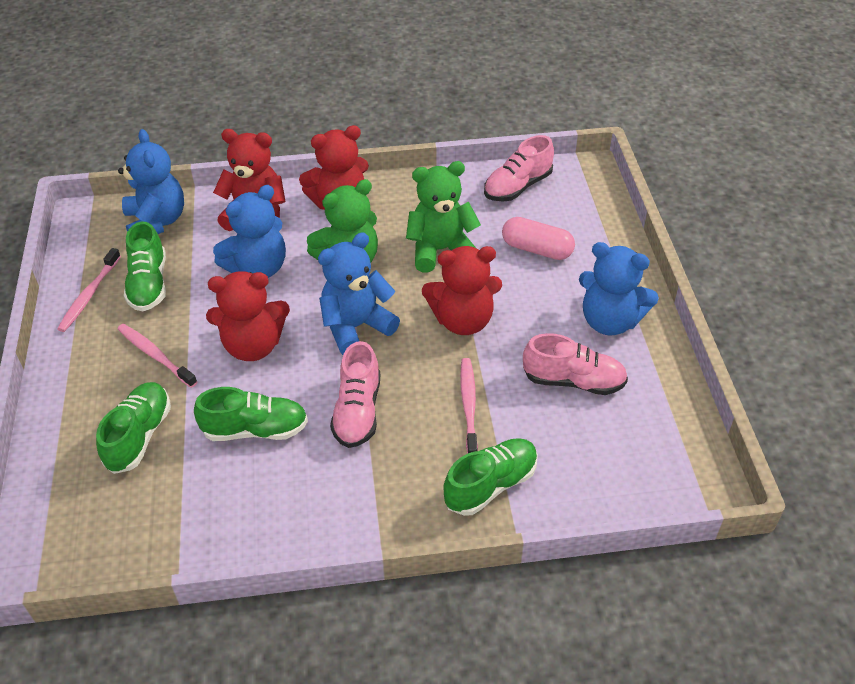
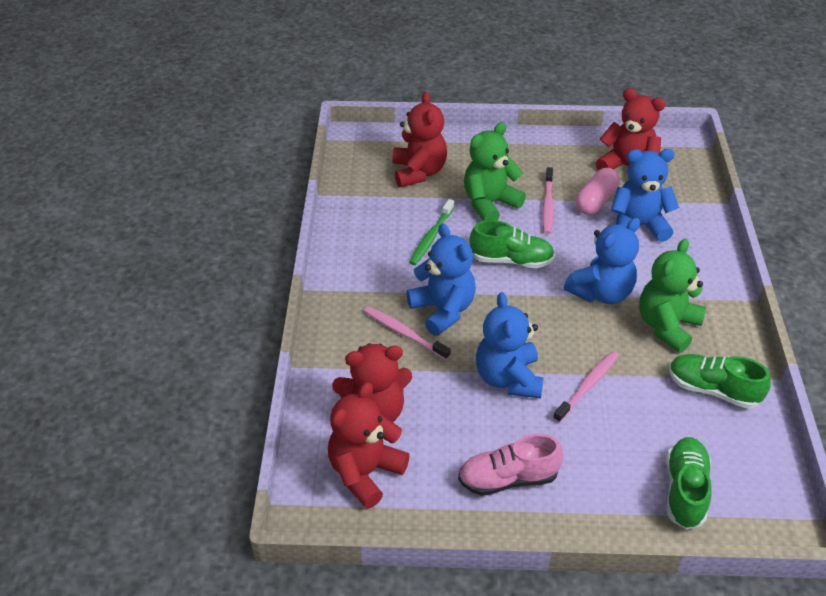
green shoe: [96,382,171,474] [124,221,166,312] [194,387,308,441] [444,438,538,516] = 4 -> [470,220,555,268] [666,437,712,530] [669,354,771,409] = 3
green toothbrush: none = 0 -> [409,199,454,265] = 1
pink shoe: [330,341,380,448] [484,135,554,202] [523,333,628,395] = 3 -> [458,434,563,496] = 1

